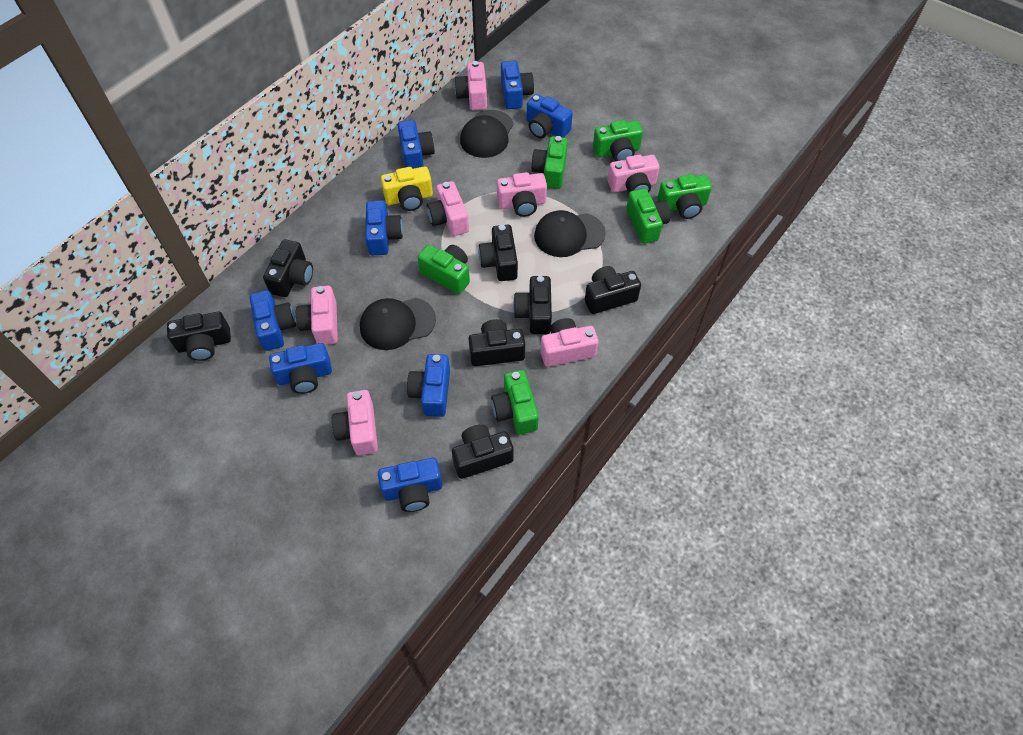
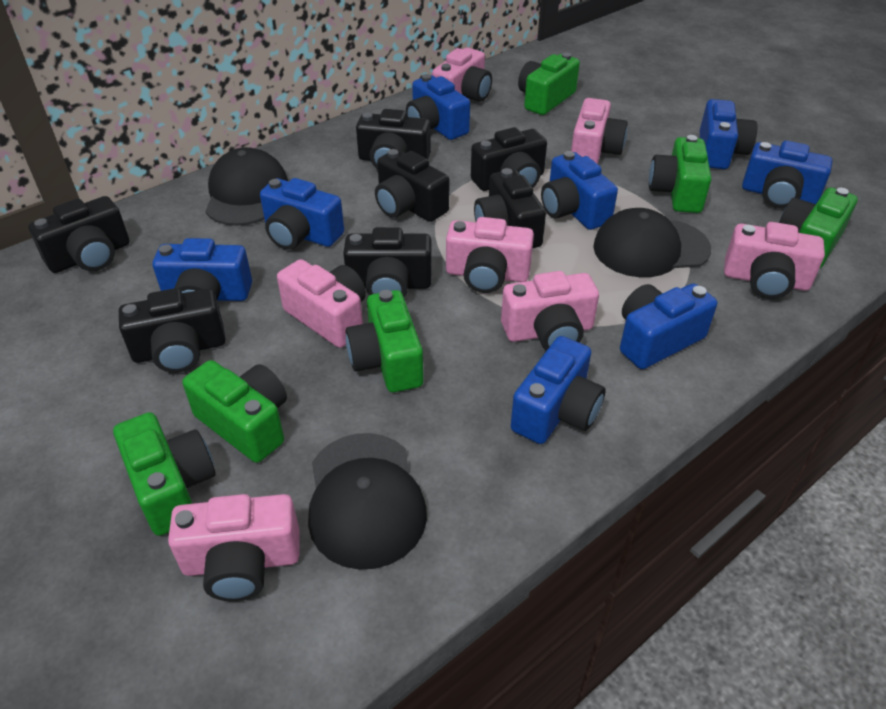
yellow camera: [381,166,433,211] = 1 -> none = 0

